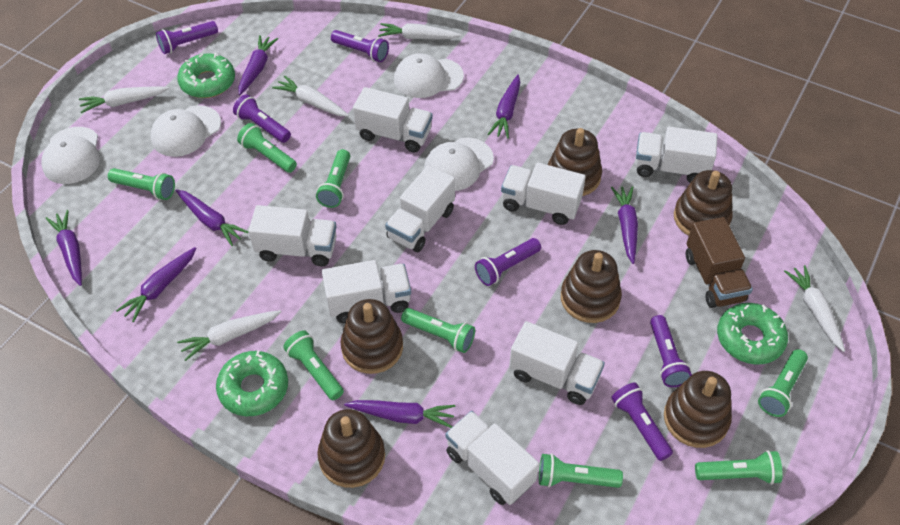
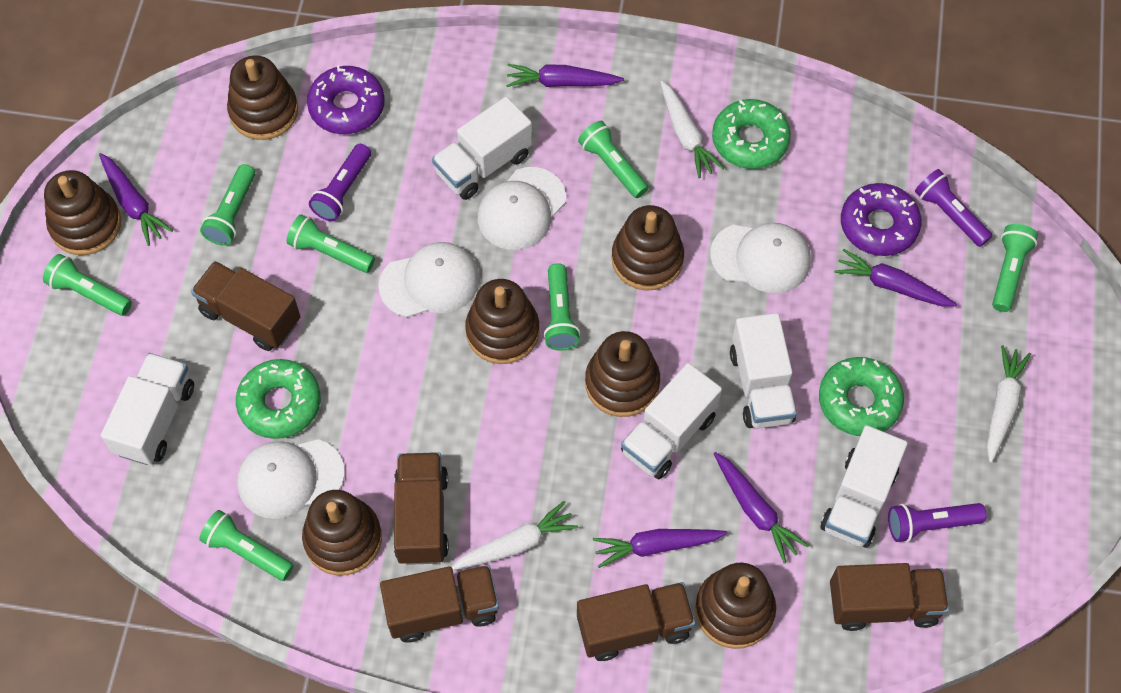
brown stacking toy: [317,409,385,488] [340,299,403,374] [548,128,602,196] [561,250,622,323] [664,371,732,448] [674,170,733,236] = 6 -> [44,170,121,255] [227,55,298,140] [302,490,382,576] [465,279,539,364] [585,331,660,417] [611,205,684,291] [695,563,776,649] = 7
brown truck: [686,217,753,308] = 1 -> [191,261,301,351] [380,565,499,643] [394,452,449,565] [577,582,695,661] [830,563,949,631] = 5
green flashlight: [108,168,175,200] [237,123,297,173] [283,330,344,400] [316,149,350,208] [401,308,475,353] [539,453,623,488] [695,450,783,485] [758,349,808,417] = 8 -> [43,254,132,316] [199,510,294,581] [200,164,255,246] [287,214,375,273] [544,263,580,351] [578,121,649,198] [992,224,1038,312] = 7
purple carrot: [45,210,82,286] [116,247,196,322] [176,189,249,246] [238,35,278,95] [344,400,456,428] [488,75,520,139] [611,186,638,264] = 7 -> [99,153,173,246] [506,64,624,87] [593,529,727,568] [714,452,809,564] [834,249,957,306] = 5
purple donut: none = 0 -> [307,65,385,134] [841,183,922,256] = 2
purple flashlight: [156,21,218,54] [233,94,291,143] [331,30,389,62] [475,238,541,286] [611,382,673,461] [650,315,692,387] = 6 -> [309,144,371,221] [888,503,987,542] [915,169,992,247] = 3
white carrot: [79,86,169,113] [177,310,281,361] [272,76,349,117] [378,23,462,39] [784,265,845,352] = 5 -> [452,501,578,571] [660,81,724,178] [987,345,1031,463] = 3
white truck: [248,205,337,266] [322,260,411,323] [353,87,433,153] [385,165,455,252] [445,411,539,505] [501,163,586,225] [509,321,605,405] [635,127,717,183] = 8 -> [101,353,194,465] [432,97,532,200] [621,363,722,479] [730,313,797,428] [820,425,908,548] = 5

